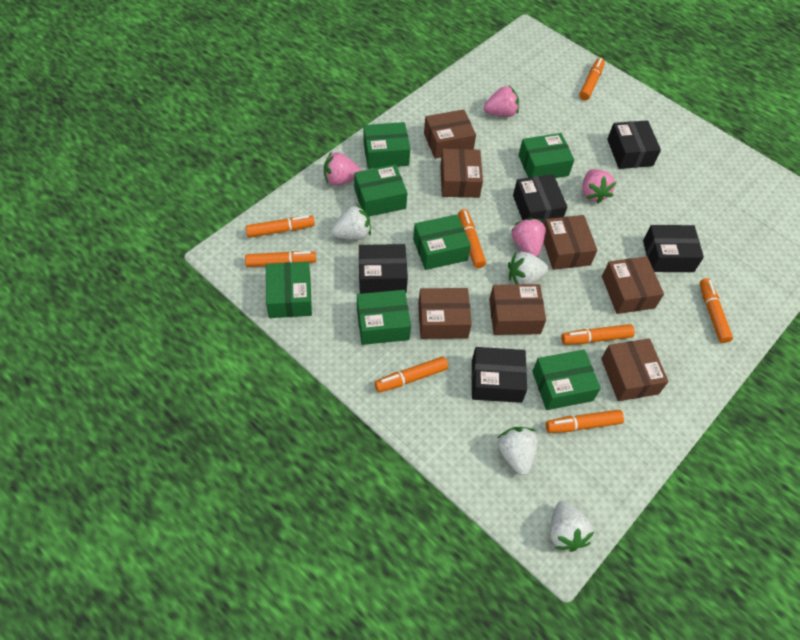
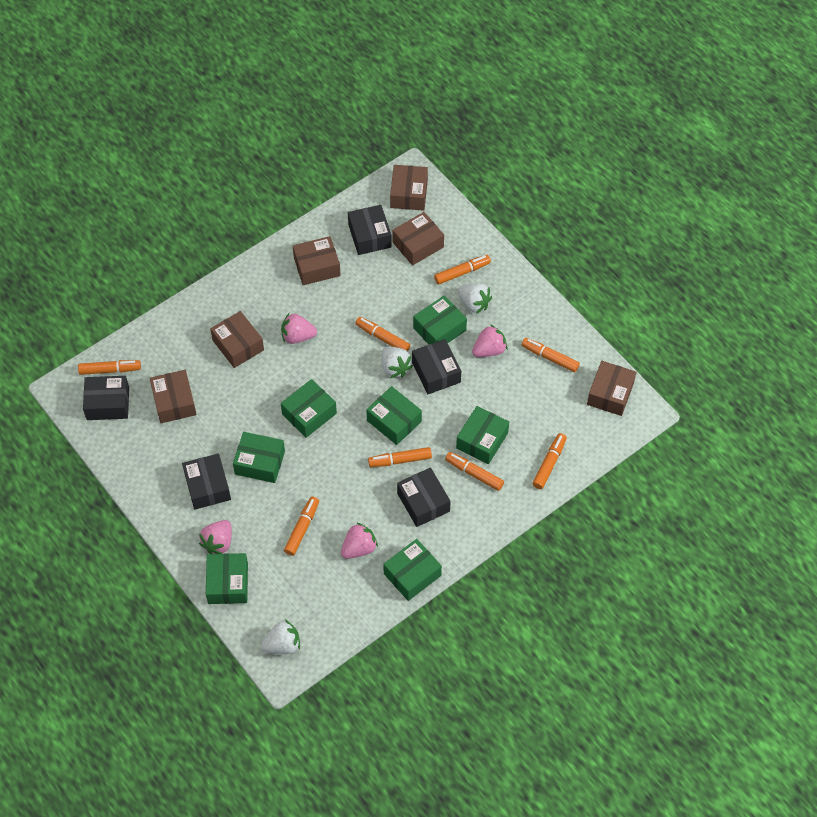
brown box: [418,288,472,339] [424,109,476,159] [440,149,483,198] [489,284,546,335] [544,215,597,270] [601,338,669,401] [602,256,664,314] = 7 -> [150,370,196,423] [210,311,264,368] [293,236,341,285] [390,165,428,211] [392,212,444,266] [587,361,636,416] = 6
white strawberry: [331,205,371,240] [498,427,538,475] [508,252,548,284] [550,501,594,552] = 4 -> [261,620,300,654] [382,347,413,378] [458,283,492,314] = 3

